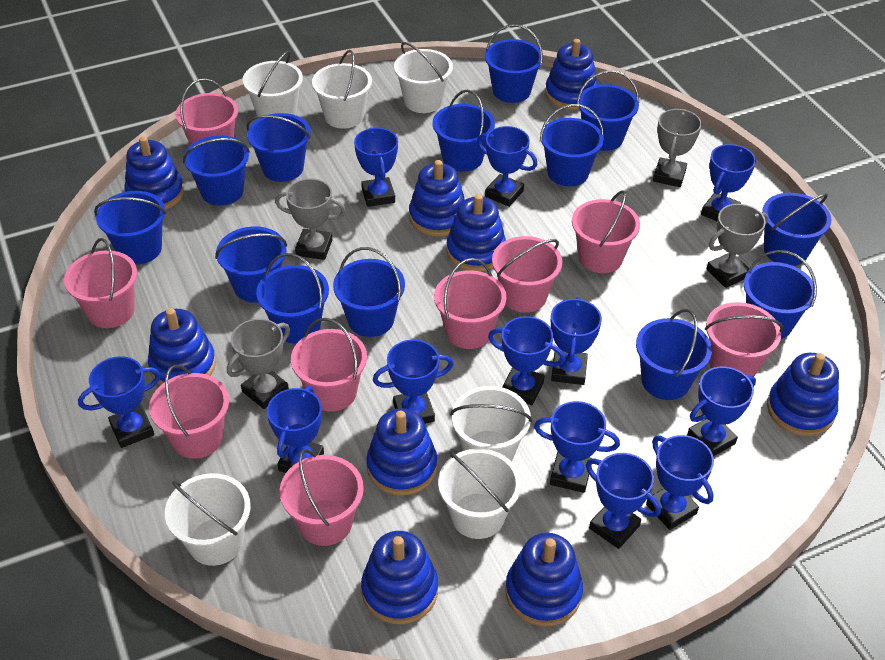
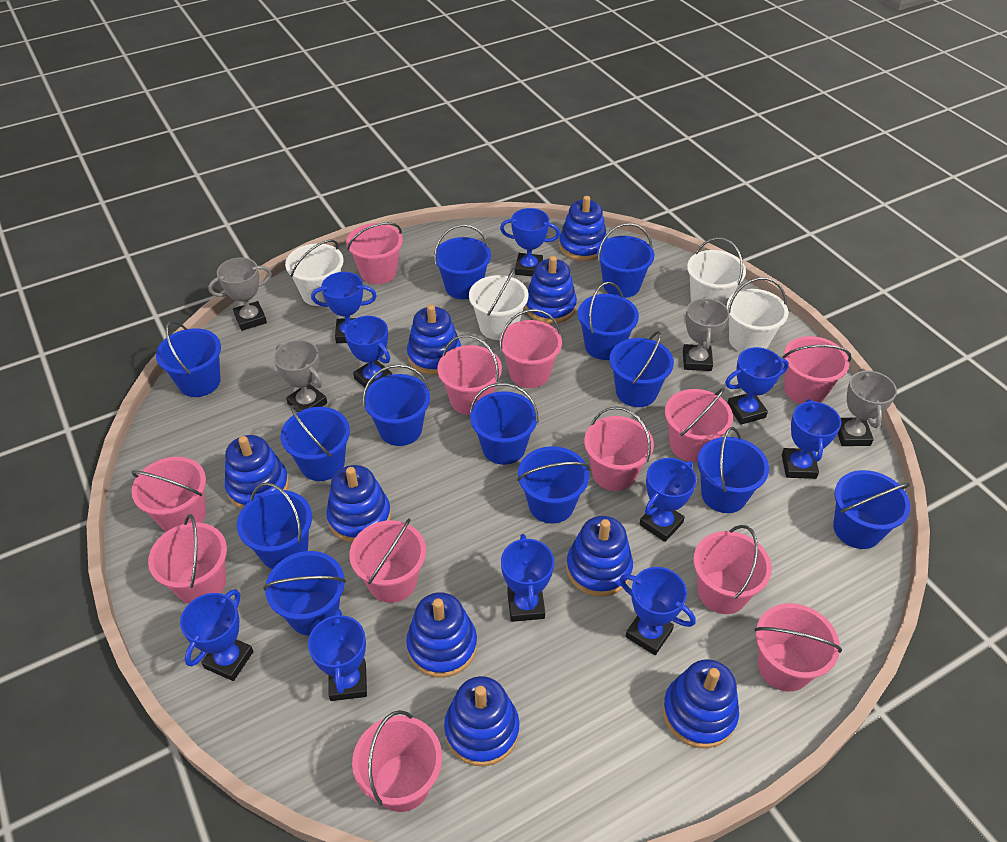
blue trophy: [78,356,161,448] [267,386,324,473] [354,128,398,207] [373,340,453,424] [477,126,537,207] [488,316,565,405] [534,401,620,493] [551,297,602,385] [586,453,661,549] [646,435,714,530] [687,367,756,457] [701,144,756,221] = 12 -> [180,589,253,681] [308,609,367,701] [311,272,377,343] [344,316,392,387] [500,208,560,276] [501,534,554,622] [620,567,696,655] [639,458,697,542] [725,347,789,425] [782,399,841,479] = 10
pink bucket: [64,238,137,328] [149,365,229,459] [175,78,238,145] [280,449,364,546] [291,318,367,412] [434,258,506,349] [492,236,562,313] [572,190,640,273] [705,302,783,377] = 9 -> [131,457,206,532] [148,514,227,604] [346,222,403,284] [349,518,426,603] [352,710,442,812] [437,335,502,415] [499,309,562,388] [584,406,654,491] [665,388,733,462] [693,525,772,614] [754,603,842,692] [783,336,852,404] = 12
white bucket: [165,473,251,566] [243,51,303,119] [312,50,372,129] [394,42,453,113] [438,449,521,539] [450,386,532,461] = 6 -> [285,240,344,306] [469,268,528,340] [687,237,746,307] [727,277,789,352] = 4

